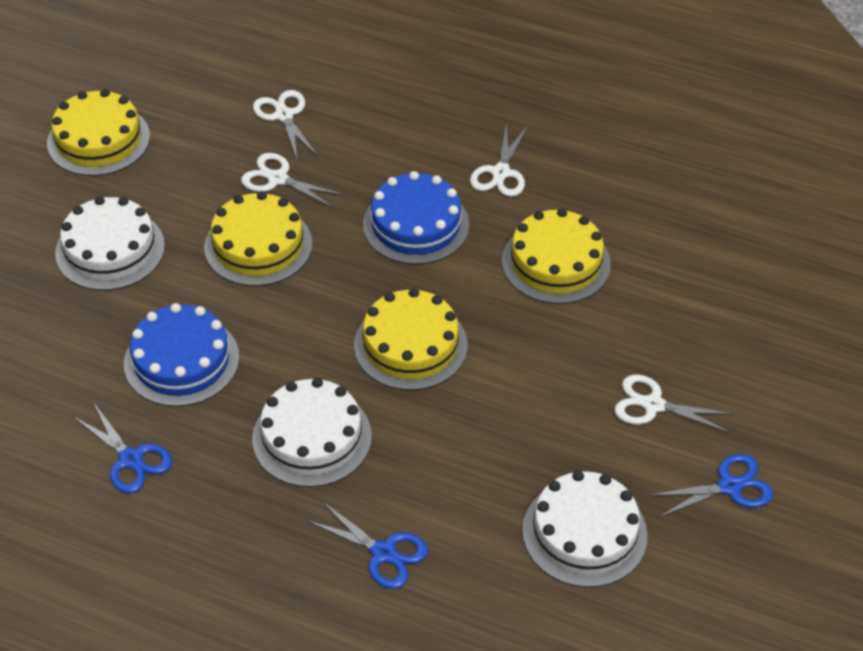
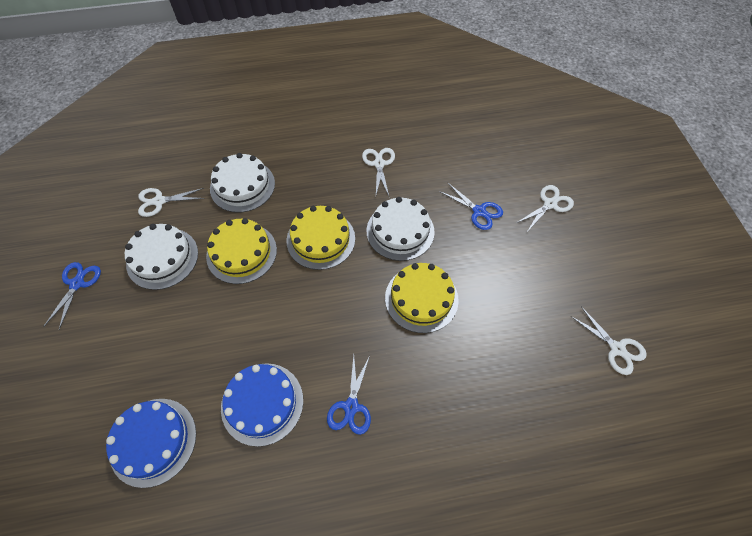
yellow cake: [47,89,150,176] [204,191,312,286] [354,288,467,390] [502,208,611,304] = 4 -> [206,218,277,284] [286,206,355,270] [385,263,459,333] = 3

